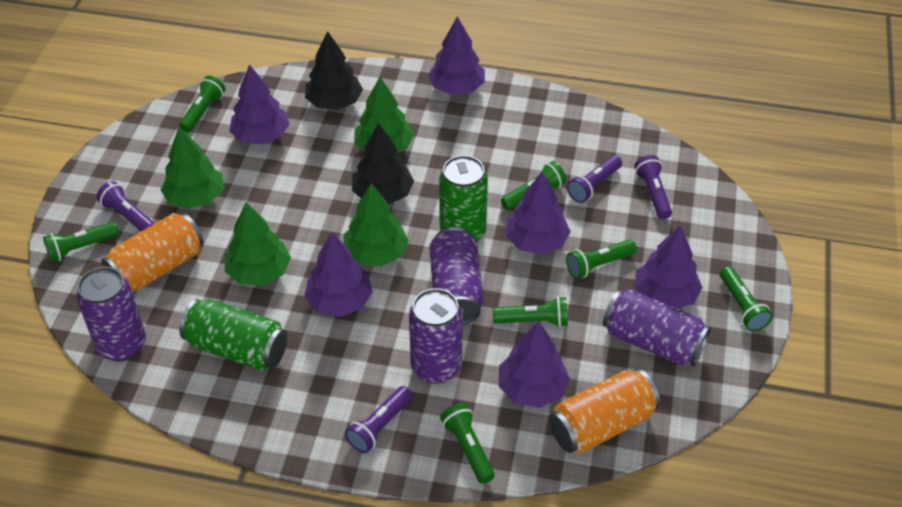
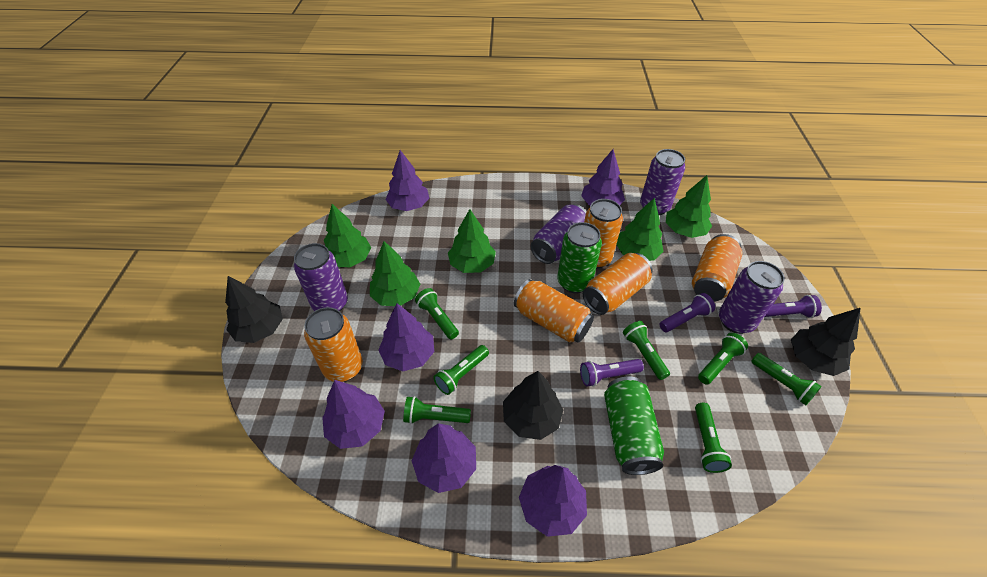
black tree: [305,31,363,110] [352,123,414,205] = 2 -> [225,276,283,343] [503,371,563,440] [791,308,861,376] = 3
green tree: [160,127,224,209] [225,202,291,286] [344,183,409,266] [354,77,414,153] = 4 -> [324,204,371,267] [370,241,420,306] [448,209,496,273] [616,198,664,261] [666,175,712,238] = 5
orange can: [102,213,204,291] [549,369,660,454] = 2 -> [304,307,363,382] [514,279,594,343] [583,253,653,315] [584,199,623,269] [692,234,743,302] = 5
purple flashlight: [96,181,155,231] [345,386,413,453] [567,155,622,203] [634,155,672,219] = 4 -> [580,359,644,387] [659,293,715,332] [765,295,822,318] = 3

